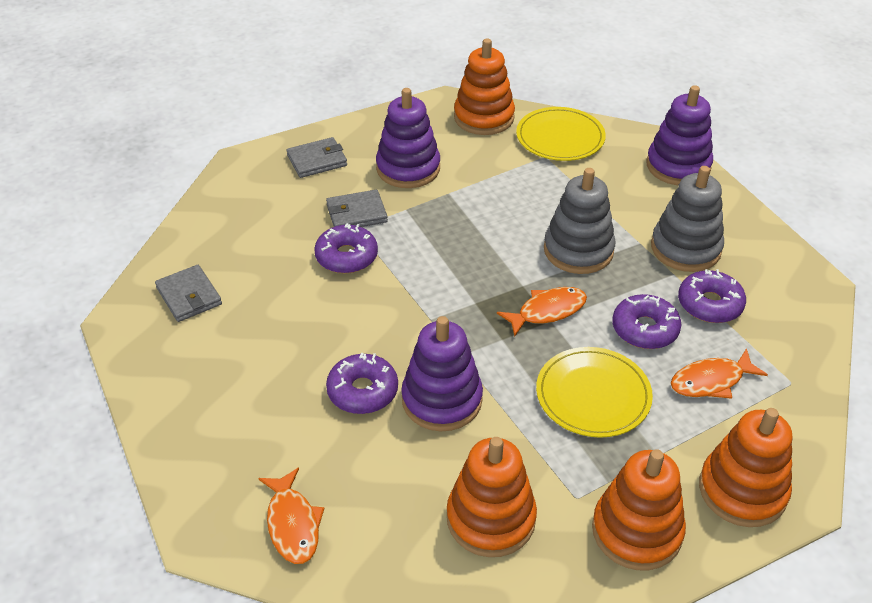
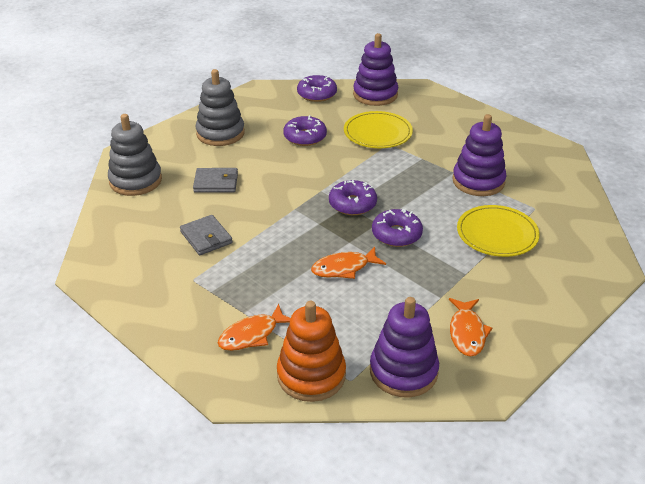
grey wallet: [155,265,222,322] [287,137,347,178] [326,190,388,227] = 3 -> [180,215,233,255] [193,168,238,193] = 2
orange stacking toy: [447,437,537,557] [454,38,515,135] [592,449,686,570] [699,408,792,527] = 4 -> [277,301,346,402] = 1

